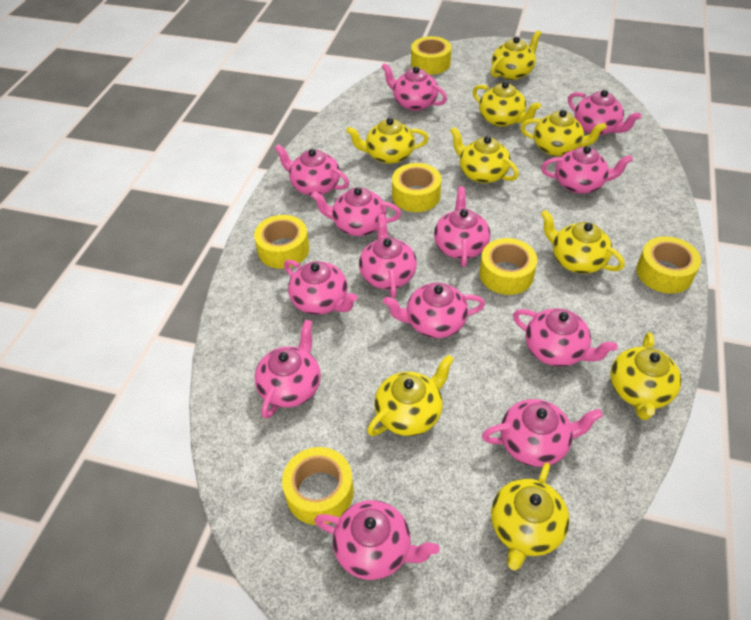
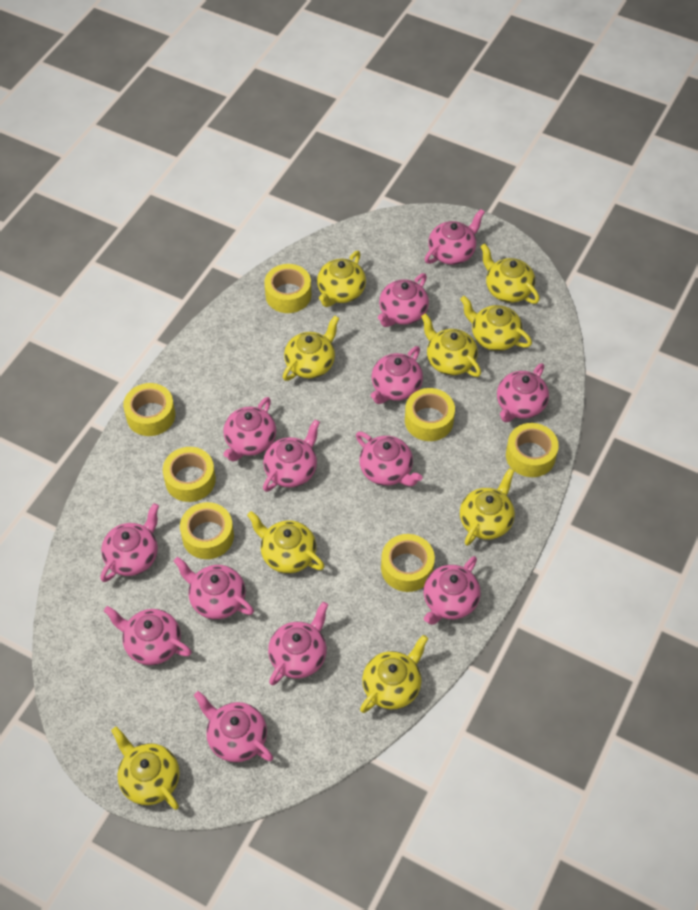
yellow tape: [254,215,309,269] [282,447,354,525] [392,163,441,212] [411,36,452,74] [479,238,537,295] [637,236,701,293] = 6 -> [123,383,175,436] [163,447,216,502] [180,502,234,559] [264,264,311,313] [381,534,435,592] [405,388,455,441] [506,423,559,477] = 7

